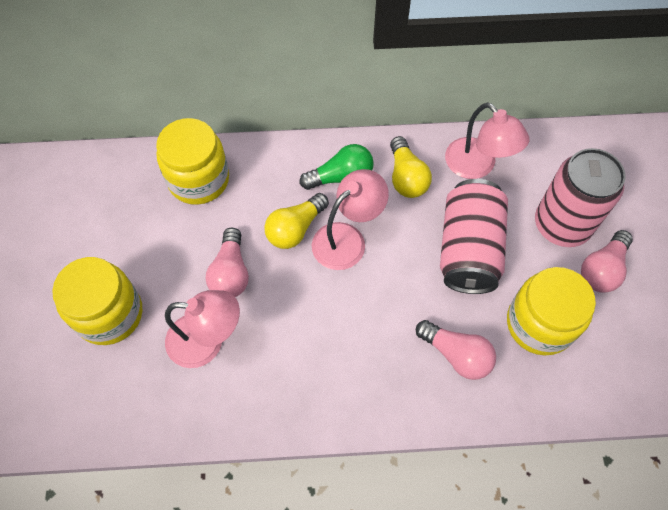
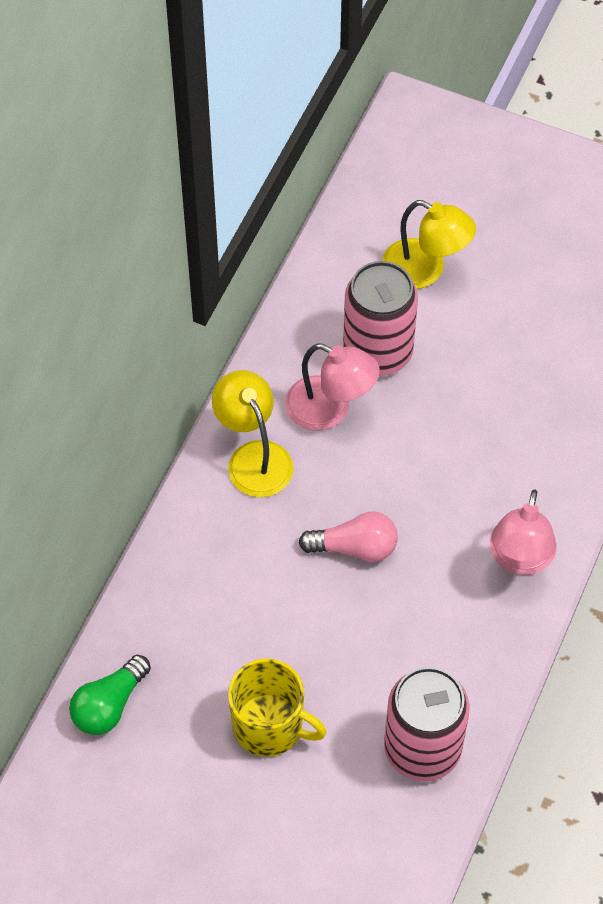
pink lamp: [165,290,240,368] [312,169,389,270] [445,103,529,179] = 3 -> [285,343,380,431] [490,490,557,575] = 2
pink light bulb: [206,228,249,297] [416,320,496,380] [581,230,633,293] = 3 -> [299,512,398,562] = 1
yellow jar: [52,257,142,345] [156,118,229,205] [507,267,596,355] = 3 -> none = 0
yellow lamp: none = 0 -> [212,370,293,497] [382,200,476,289] = 2
yellow light bulb: [264,193,329,249] [390,136,432,198] = 2 -> none = 0
yellow mug: none = 0 -> [228,658,326,757] = 1

